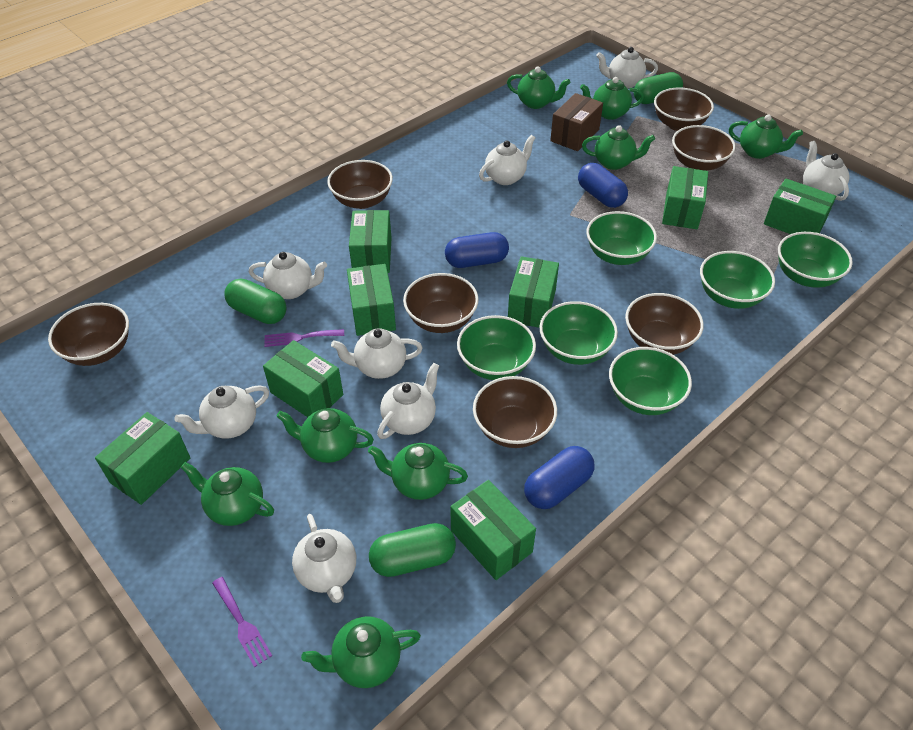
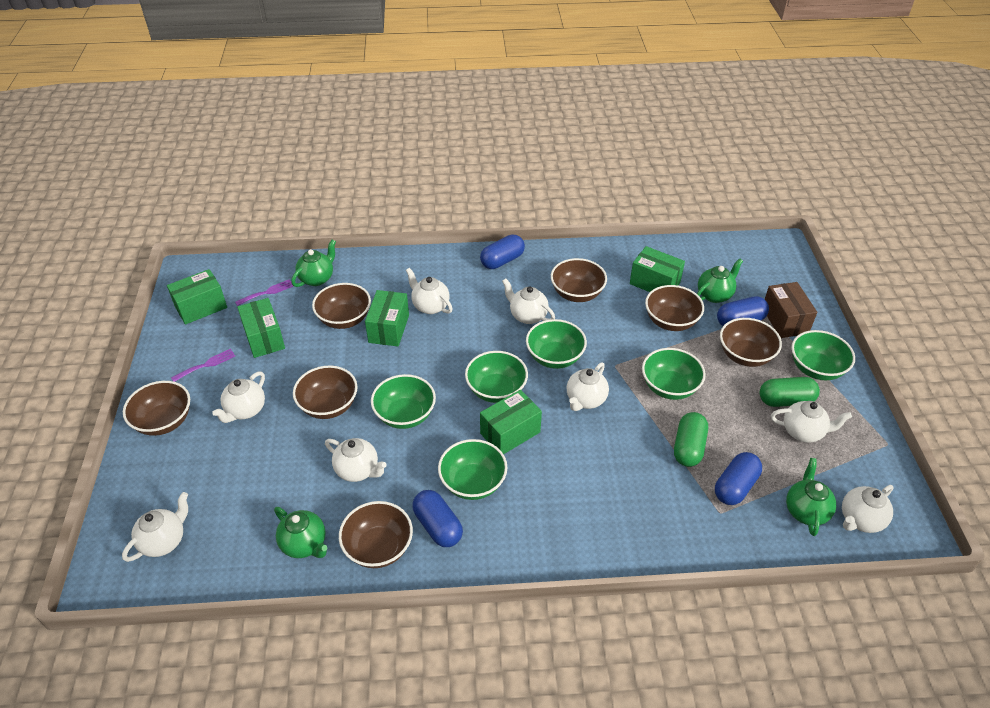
blue capsule: [445,232,509,268] [524,446,594,509] [578,163,628,208] = 3 -> [412,490,463,547] [480,234,525,269] [715,452,762,505] [717,296,769,326] = 4
green box: [95,412,190,505] [263,340,343,417] [347,264,396,336] [349,210,392,273] [450,480,536,580] [508,256,559,328] [662,166,708,229] [764,179,836,234] = 8 -> [167,269,227,324] [237,298,285,358] [365,290,409,346] [480,390,542,454] [630,246,685,292] = 5
green capsule: [224,279,286,324] [369,523,456,577] [634,72,683,104] = 3 -> [674,412,708,467] [760,377,820,407] = 2
green teapot: [181,462,274,526] [276,408,374,463] [301,616,421,688] [368,443,468,500] [507,66,570,109] [580,77,644,120] [582,125,655,170] [729,115,803,159] = 8 -> [274,507,327,558] [291,239,336,287] [697,258,743,303] [786,458,836,536] = 4

